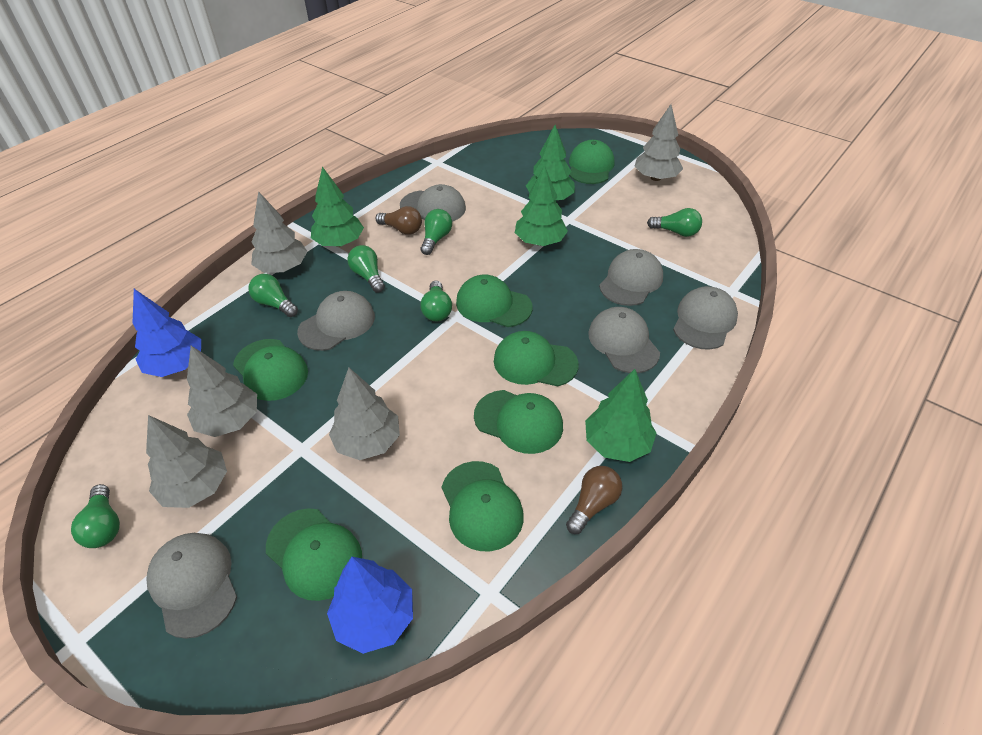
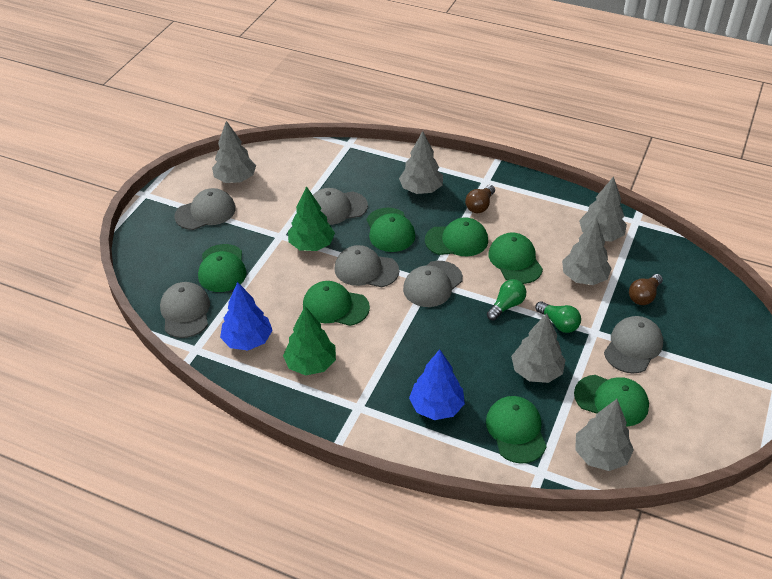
green light bulb: [71,484,120,548] [248,274,298,317] [347,245,385,293] [420,209,452,255] [420,281,452,321] [647,208,702,237] = 6 -> [487,279,526,321] [535,301,581,333] = 2
green tree: [311,167,364,247] [515,165,568,246] [526,125,575,200] [585,369,656,462] = 4 -> [283,306,336,376] [288,186,335,251] = 2
grey tree: [146,415,227,508] [187,346,257,437] [251,191,307,273] [329,368,400,460] [634,104,683,181] = 5 -> [212,121,256,183] [399,131,443,194] [511,314,566,383] [562,218,612,285] [575,399,634,471] [579,176,627,242] = 6

